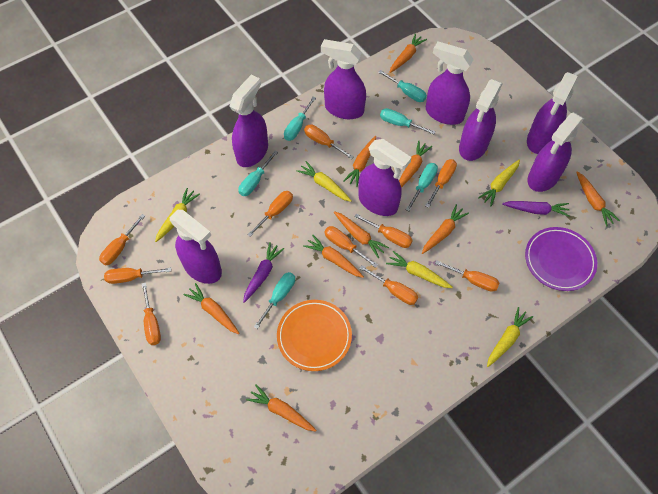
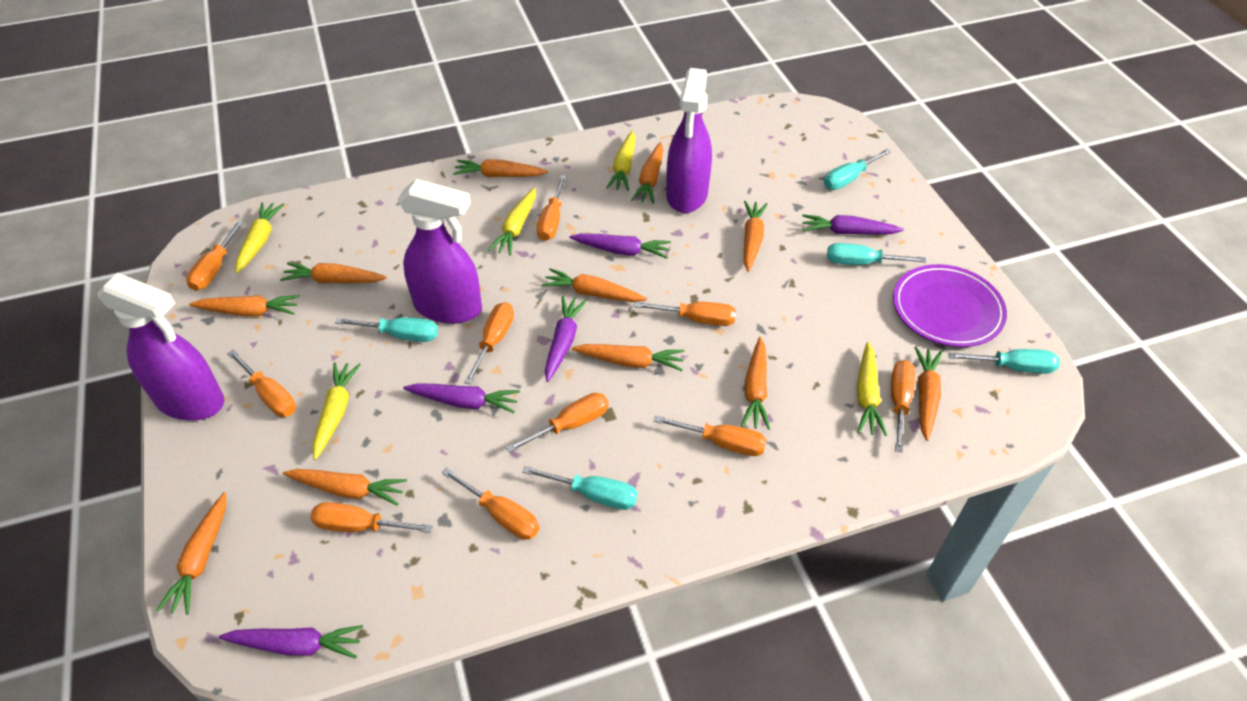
orange carrot: [183,283,239,334] [246,384,316,431] [303,235,364,278] [334,211,389,258] [343,136,376,187] [389,33,427,73] [399,141,432,188] [422,204,469,254] [576,171,620,226] = 9 -> [156,492,226,615] [189,295,300,316] [280,263,387,283] [283,469,407,506] [453,159,548,177] [542,268,647,302] [572,344,685,371] [631,142,664,204] [741,337,770,430] [744,201,768,272] [914,347,942,441] = 11
orange plate: [277,300,352,371] = 1 -> none = 0
purple carrot: [243,242,284,303] [502,201,570,217] = 2 -> [219,625,363,659] [403,383,520,413] [545,296,587,382] [569,233,671,259] [802,214,904,235] = 5
purple spray bottle: [170,210,222,284] [229,75,268,167] [321,39,366,119] [358,139,412,216] [426,41,474,125] [459,79,503,161] [527,72,578,154] [528,113,584,192] = 8 -> [97,273,224,420] [397,179,482,324] [666,68,712,213] = 3
turquoise screwdriver: [238,150,278,196] [254,272,295,329] [284,97,316,141] [378,70,427,102] [380,108,436,134] [406,163,438,211] = 6 -> [335,317,438,342] [522,466,638,510] [824,148,892,190] [827,243,926,265] [948,349,1060,374] = 5

